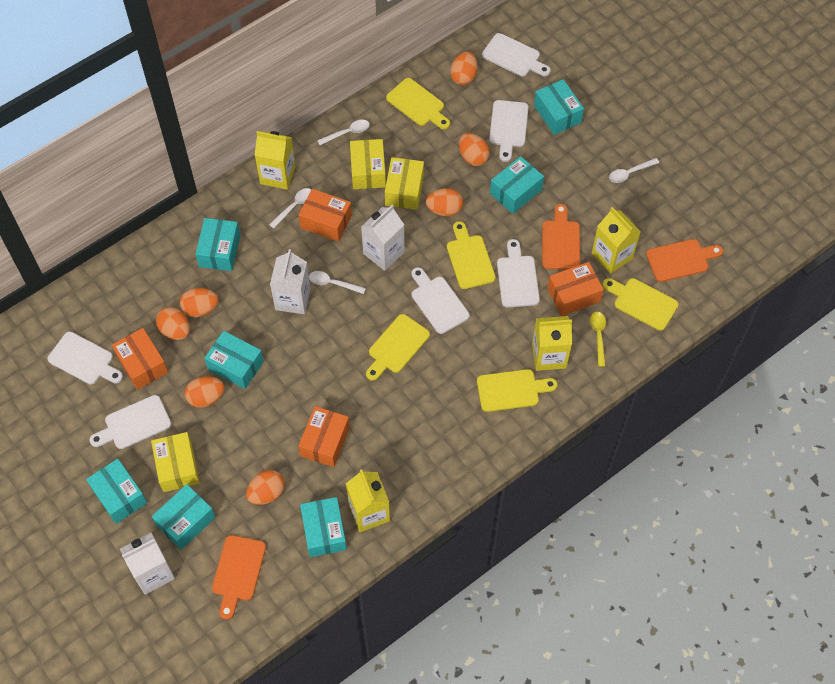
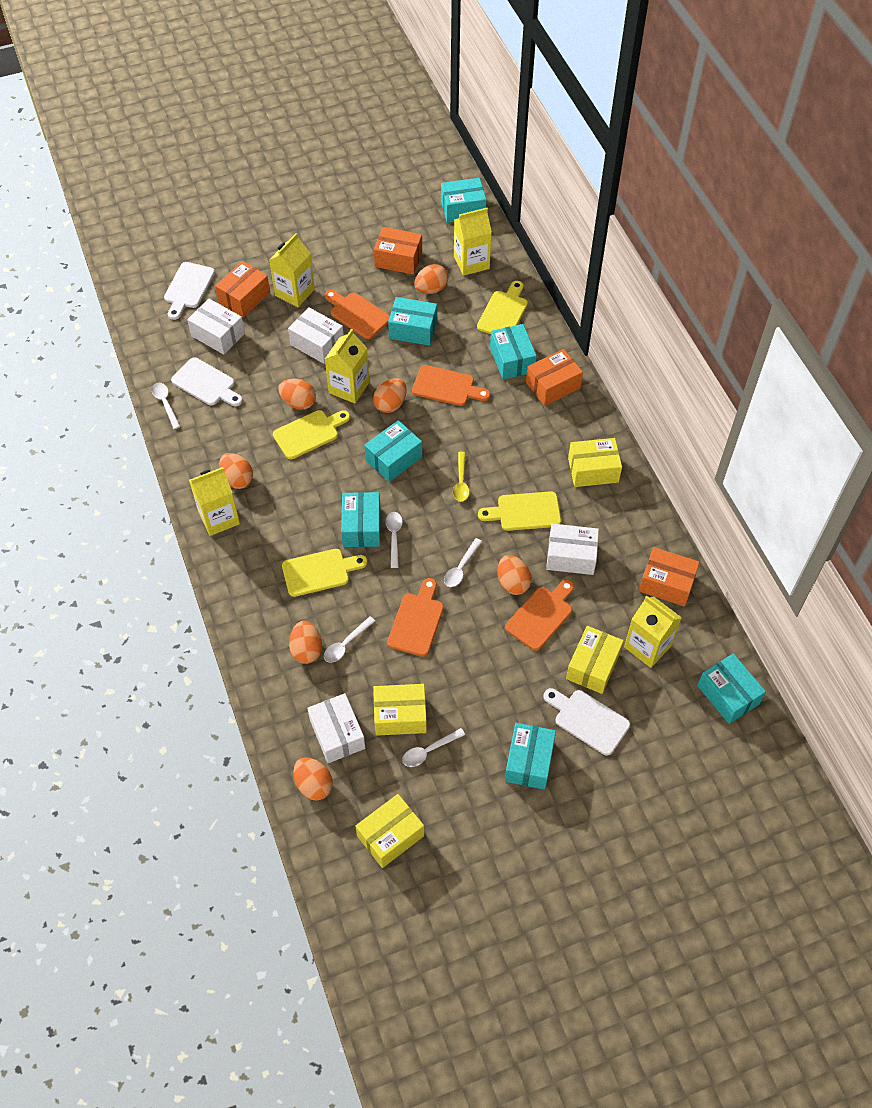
orange cutting board: [212,535,266,620] [542,204,580,270] [646,239,723,282] = 3 -> [324,290,390,339] [387,578,444,657] [412,365,490,406] [505,579,574,651] = 4
white box: none = 0 -> [187,299,245,355] [288,307,344,364] [307,693,365,763] [546,524,599,575] = 4
white carton: [120,533,175,595] [270,249,311,314] [361,205,405,271] = 3 -> none = 0
white cutting board: [48,331,123,385] [89,395,171,449] [411,267,470,334] [482,33,551,76] [489,100,528,162] [497,239,540,307] = 6 -> [164,262,215,320] [171,357,243,406] [544,688,630,755] = 3
white spoon: [269,188,311,229] [309,271,366,294] [317,120,370,145] [609,158,659,183] = 4 -> [152,383,180,429] [324,616,375,663] [386,512,403,568] [402,728,465,767] [444,538,482,587] = 5
yellow box: [151,432,200,492] [350,139,386,189] [385,157,424,210] = 3 -> [355,794,424,868] [373,684,427,736] [566,626,624,694] [568,438,622,487] = 4
yellow carton: [255,131,296,190] [346,469,390,532] [532,316,572,371] [592,207,641,274] = 4 -> [189,467,240,536] [269,233,315,307] [325,328,369,404] [454,208,492,276] [624,596,682,668] = 5
yellow cutting board: [366,314,430,381] [386,78,450,129] [447,221,496,289] [477,369,557,412] [602,278,679,331] = 5 -> [273,410,350,459] [282,549,367,597] [477,281,528,334] [478,491,561,531] = 4

